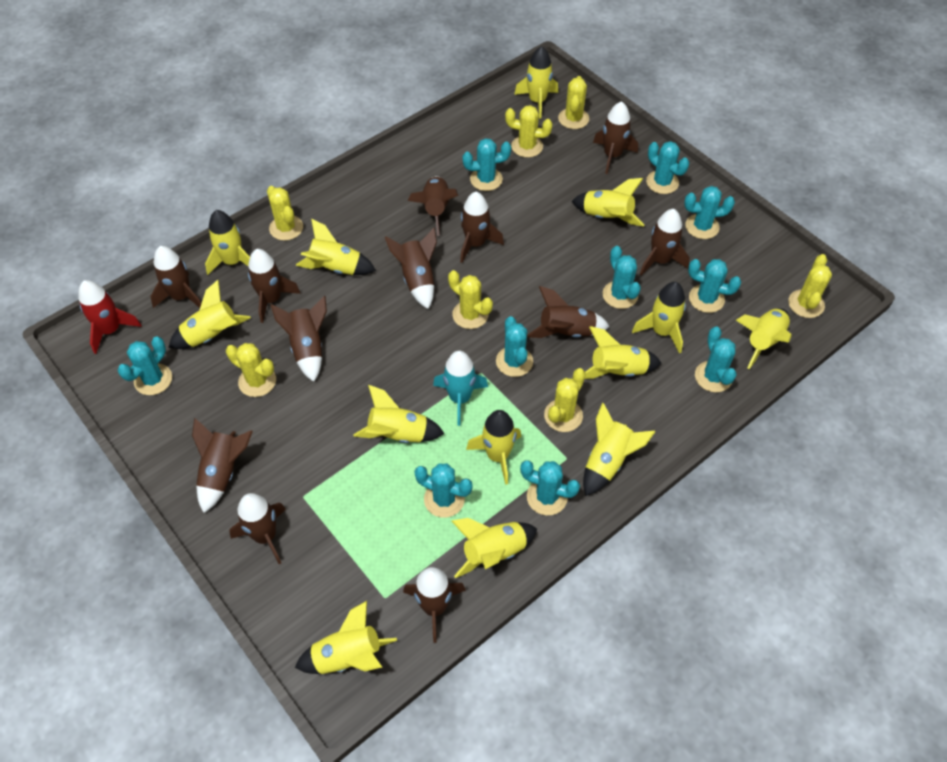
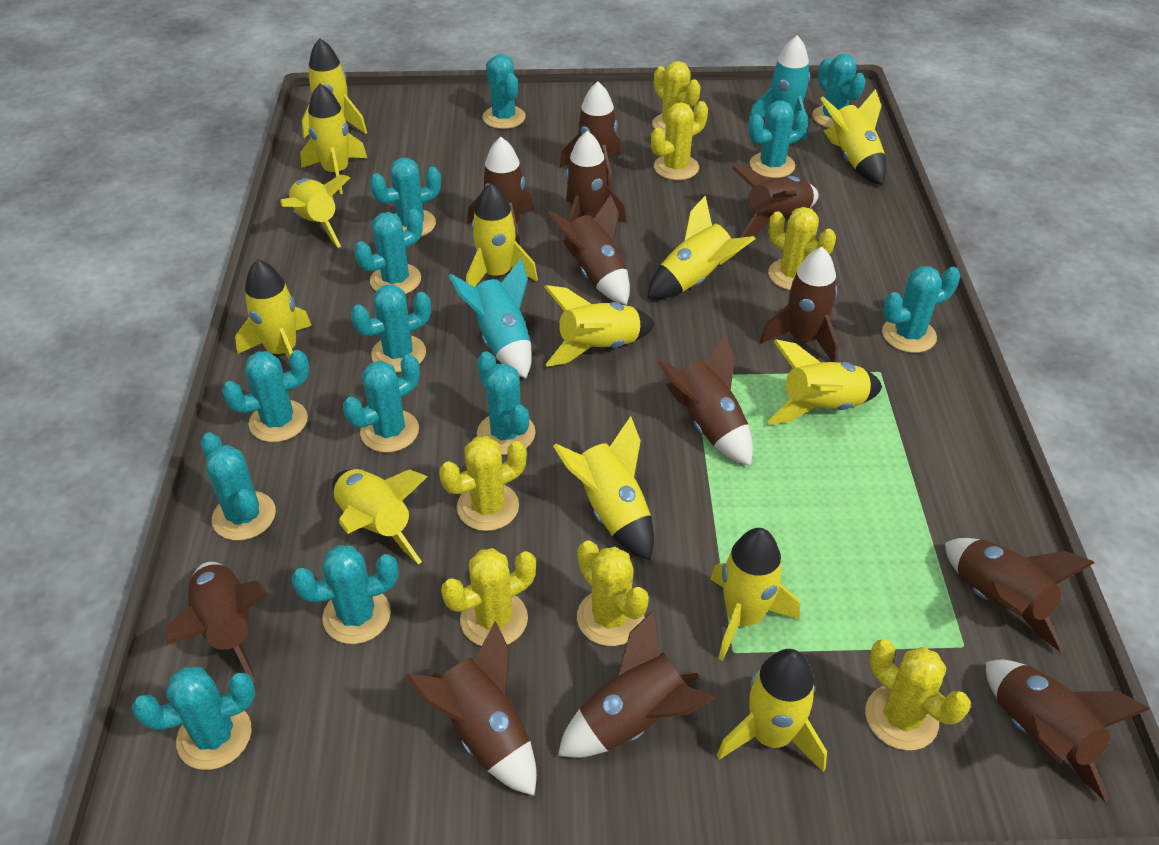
red rocket: [78,280,141,354] = 1 -> none = 0
turquoise cactus: [117,337,172,395] [414,464,473,518] [462,138,511,191] [496,316,533,377] [520,461,580,515] [603,246,641,309] [646,141,689,194] [684,186,735,239] [688,259,741,313] [695,326,737,392] = 10 -> [132,667,256,770] [201,433,276,541] [222,350,309,442] [291,545,399,644] [343,354,420,453] [351,284,431,372] [354,209,423,294] [370,158,441,237] [477,351,536,455] [483,54,526,129] [749,100,808,178] [812,54,866,128] [882,266,960,353] = 13
turquoise rocket: [433,351,488,426] = 1 -> [449,258,532,379] [748,35,810,140] = 2

